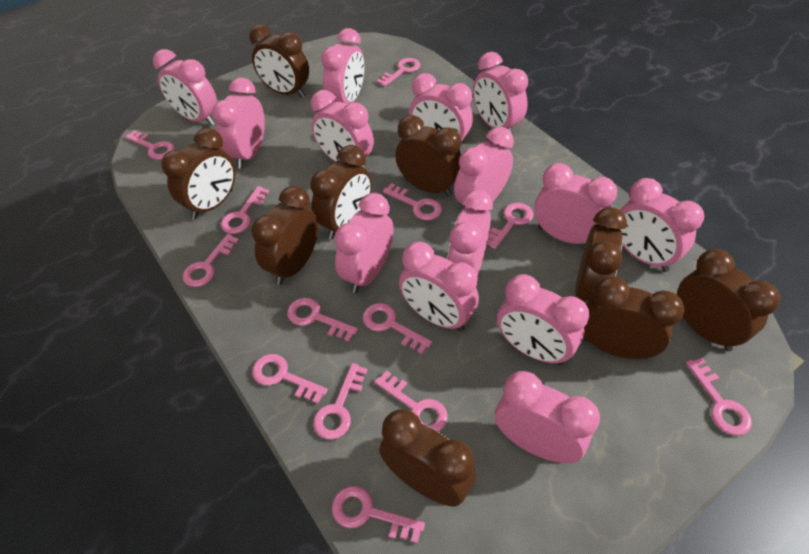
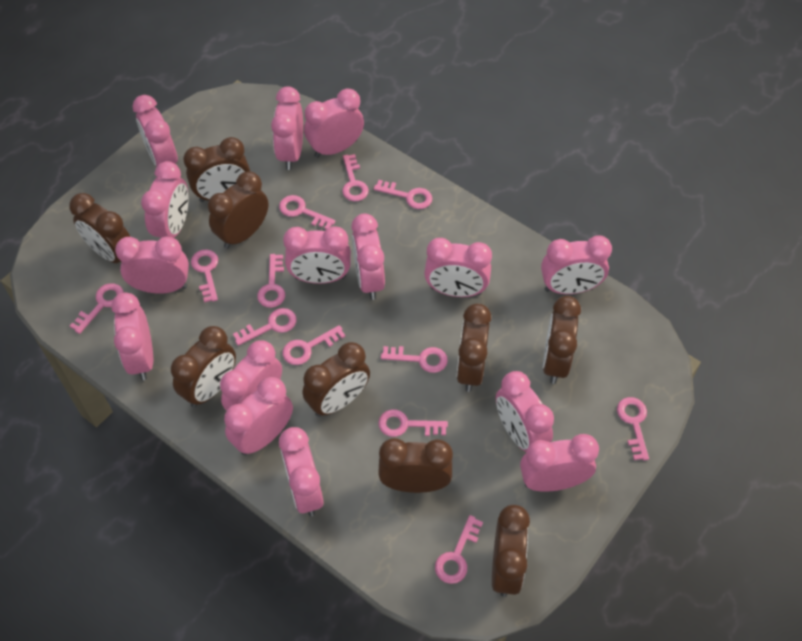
pink clock: [153,49,217,126] [212,77,265,169] [311,90,374,169] [321,28,364,104] [334,193,394,293] [399,242,479,332] [409,73,473,151] [447,189,493,277] [454,126,514,204] [473,52,528,135] [495,371,600,463] [497,274,589,365] [534,163,617,244] [620,178,704,272] = 14 -> [111,293,153,380] [115,236,189,294] [133,95,178,167] [141,161,189,238] [220,340,282,411] [224,377,293,455] [271,87,303,170] [279,427,324,516] [283,226,351,284] [304,88,364,158] [351,213,385,300] [424,238,492,297] [496,371,554,452] [520,434,599,492] [541,236,612,294] = 15
pink key: [125,130,175,160] [183,234,239,287] [221,186,269,234] [252,354,328,404] [287,298,358,342] [313,363,368,440] [332,486,425,543] [363,303,432,354] [375,370,448,432] [377,58,420,87] [383,183,442,220] [487,203,533,249] [686,358,752,436] = 13 -> [70,283,124,334] [191,249,218,303] [233,308,296,346] [257,254,285,308] [279,195,335,229] [283,325,346,365] [342,154,369,201] [374,180,432,209] [378,409,448,437] [381,346,448,373] [435,515,483,584] [617,397,649,461] = 12

